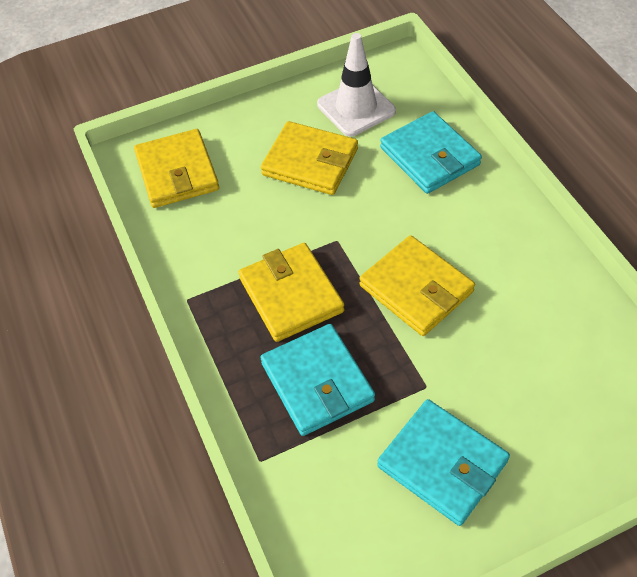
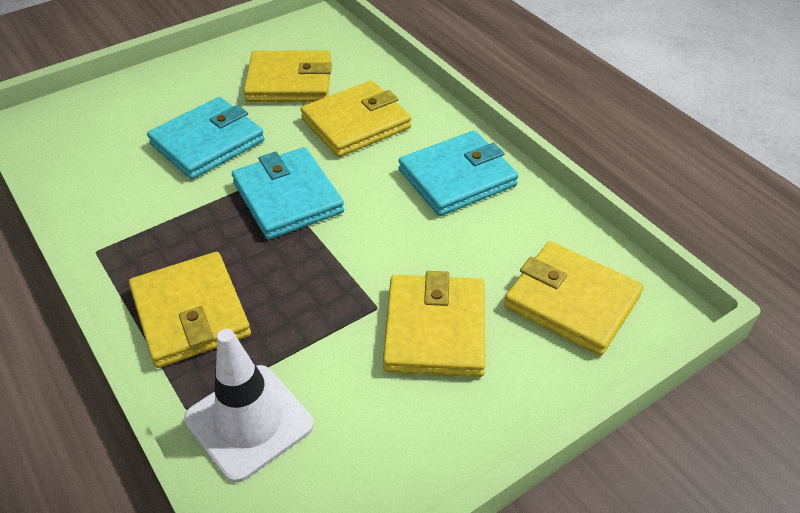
yellow wallet: [134,129,219,208] [239,243,344,342] [261,121,358,195] [359,235,475,336] = 4 -> [129,252,251,368] [243,50,332,102] [301,81,411,157] [383,271,486,377] [504,241,644,356] = 5

